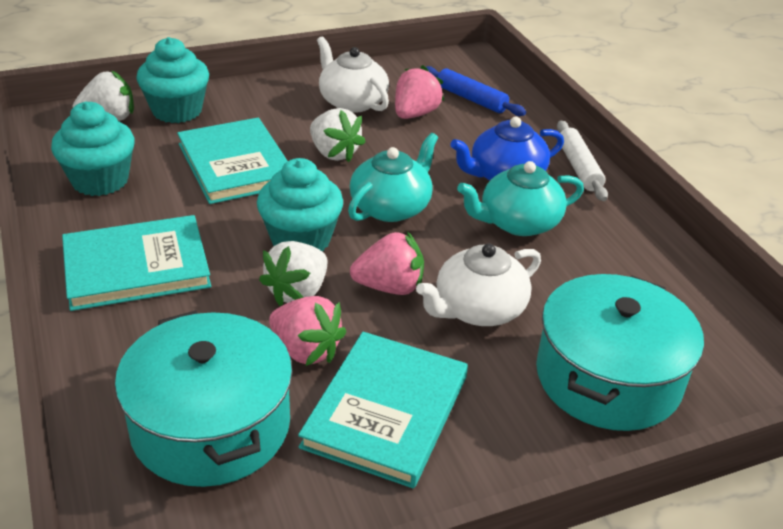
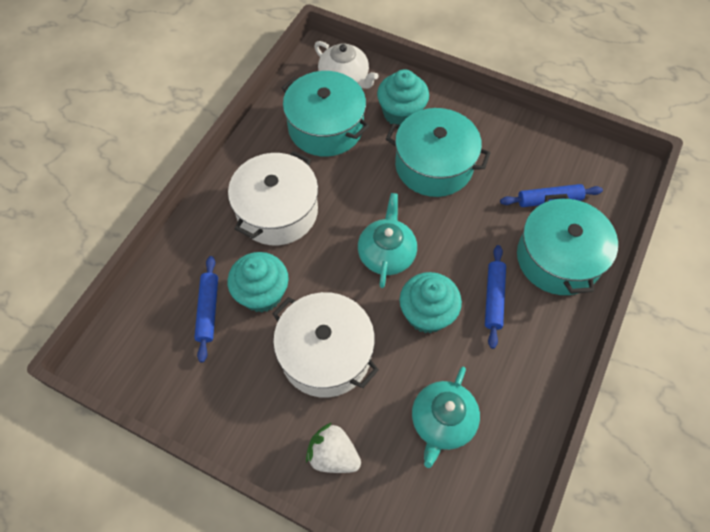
blue rolling pin: [426,66,526,116] = 1 -> [194,256,218,363] [485,245,506,349] [500,184,603,207] = 3
blue teapot: [450,117,564,181] = 1 -> none = 0
pink strawberry: [269,296,346,366] [350,231,424,295] [395,65,444,119] = 3 -> none = 0
turquoise book: [62,215,211,311] [177,118,288,204] [298,332,468,488] = 3 -> none = 0
turquoise pot: [115,310,293,487] [536,274,704,431] = 2 -> [282,71,369,156] [386,108,490,197] [517,194,618,295] = 3
white pot: none = 0 -> [228,151,318,245] [272,292,379,398] = 2
white rolling pin: [557,120,608,201] = 1 -> none = 0
white strawberry: [73,70,134,121] [259,241,327,306] [310,108,366,162] = 3 -> [306,423,361,473] = 1
white teapot: [317,36,389,113] [416,244,541,326] = 2 -> [314,41,379,89] = 1

